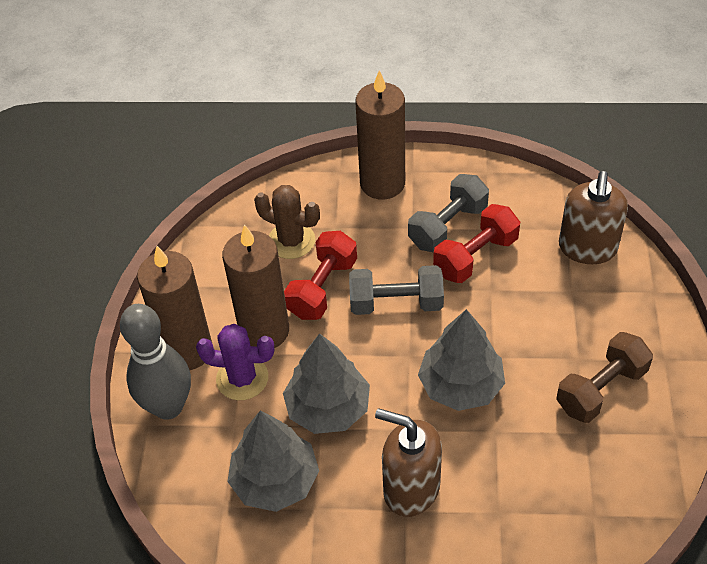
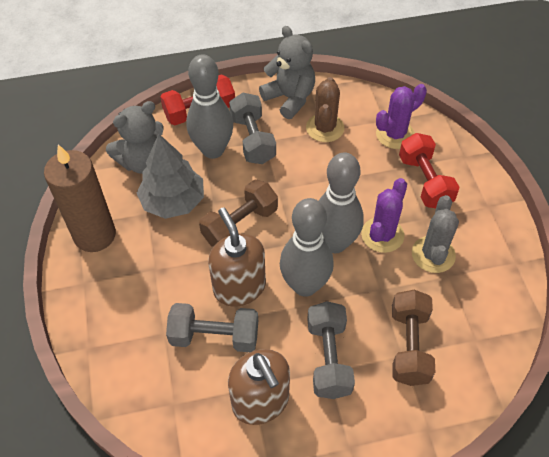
brown candle: [137,246,212,370] [222,224,289,348] [355,70,405,200] = 3 -> [44,144,116,252] = 1
brown dumbbell: [556,332,653,423] = 1 -> [199,180,278,247] [392,290,435,386] = 2
grey bowling pin: [120,304,191,420] = 1 -> [186,55,233,159] [280,198,334,297] [319,152,364,253] = 3
grey cactus: none = 0 -> [412,195,459,273] = 1
grey dumbbell: [349,265,444,315] [408,174,489,252] = 2 -> [166,303,258,352] [229,93,276,164] [307,301,355,399] = 3
grey teddy bear: none = 0 -> [106,101,164,174] [259,26,315,119] = 2
grey tree: [228,410,319,512] [283,333,370,434] [418,309,505,411] = 3 -> [137,134,204,219] = 1
purple cactus: [196,324,274,400] = 1 -> [361,178,407,253] [376,84,427,149] = 2

